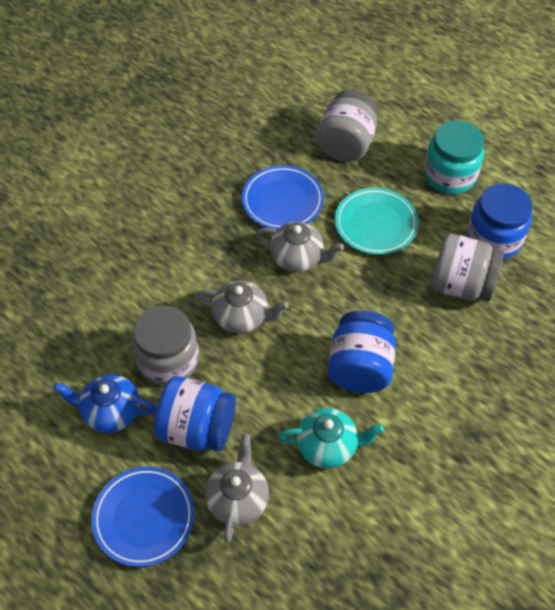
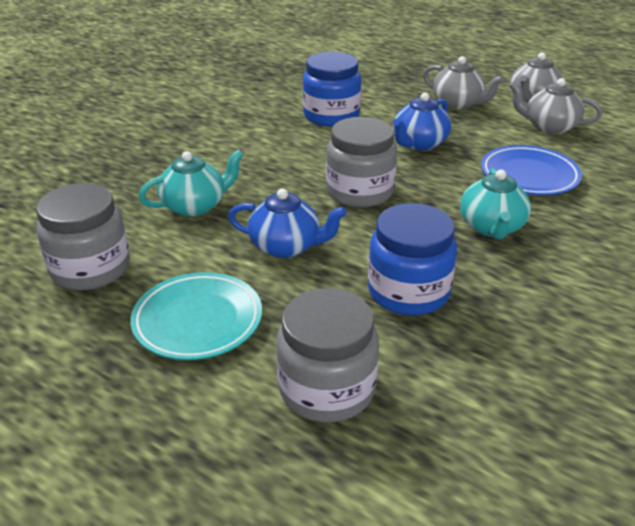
blue jar: [154,376,236,452] [328,310,396,393] [467,184,533,259] = 3 -> [303,52,361,127] [368,203,457,315] = 2
blue plate: [92,467,195,567] [242,165,324,230] = 2 -> [481,145,582,195] = 1
blue teapot: [53,374,156,433] = 1 -> [228,188,347,258] [393,93,451,151] = 2
turquoise jar: [424,120,484,194] = 1 -> none = 0
turquoise teapot: [278,408,384,468] = 1 -> [139,150,243,217] [460,169,531,239] = 2

